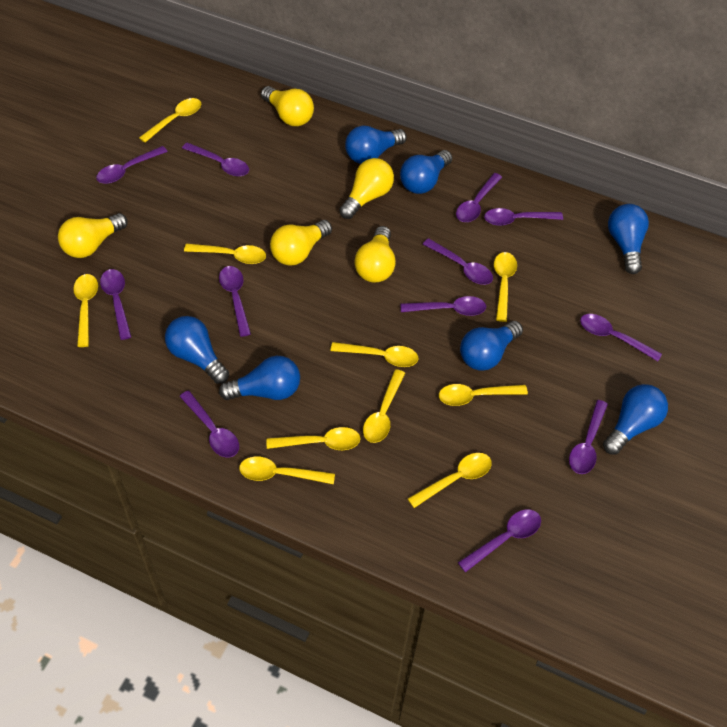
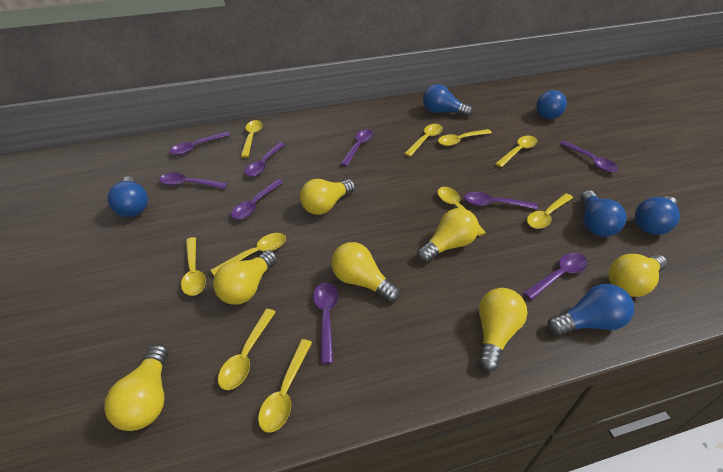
blue light bulb: [165,316,229,384] [219,356,300,400] [345,125,407,164] [400,150,452,194] [460,321,523,371] [603,384,668,455] [608,204,649,274] = 7 -> [108,176,148,217] [423,84,473,117] [536,90,567,119] [547,284,634,336] [580,190,626,237] [635,196,680,235] = 6
purple spoon: [96,146,168,184] [100,269,131,340] [179,390,239,458] [182,143,249,177] [219,266,251,337] [401,296,486,316] [423,238,493,285] [456,173,502,222] [458,509,541,573] [484,208,563,226] [569,400,608,474] [580,314,662,361] = 12 -> [159,173,227,189] [170,132,230,155] [231,179,283,220] [245,142,285,177] [313,283,338,364] [340,129,374,167] [464,192,538,210] [523,253,588,300] [559,141,619,172] = 9
yellow light bulb: [58,213,128,258] [261,86,314,126] [270,220,332,266] [339,158,394,219] [354,226,396,283] = 5 -> [104,344,168,431] [213,250,277,305] [300,179,355,215] [331,242,400,302] [417,208,479,263] [478,288,527,372] [609,254,667,297] = 7

